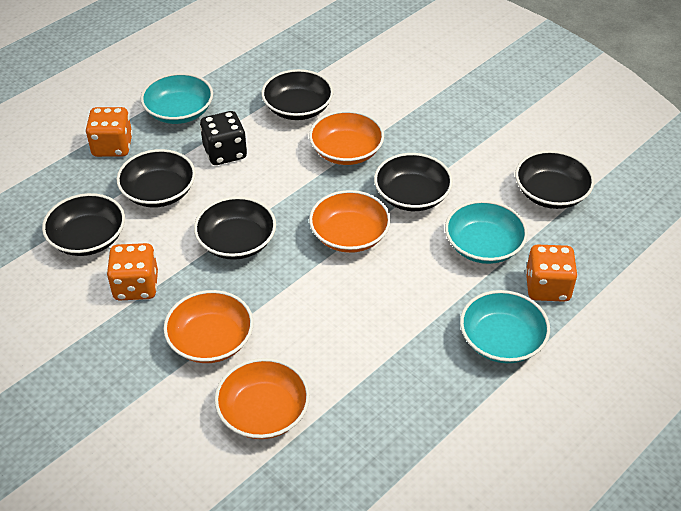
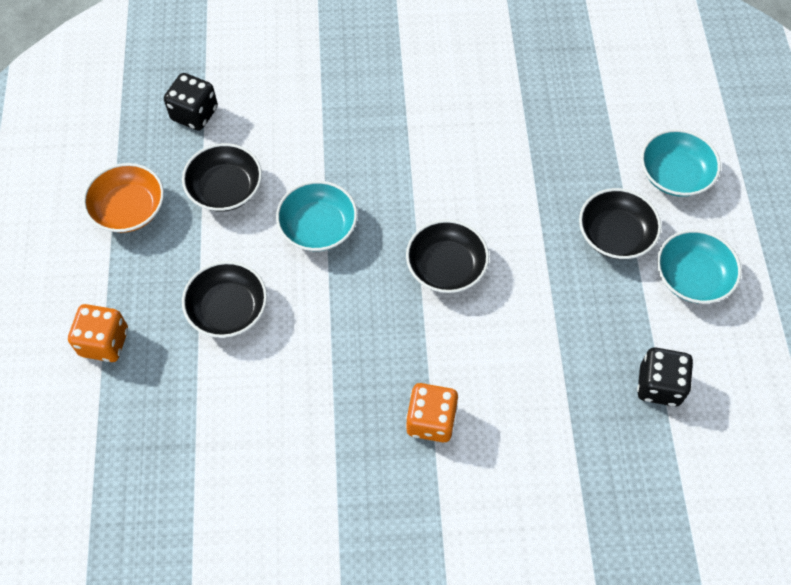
black bowl: [42,193,125,256] [117,149,196,208] [194,196,276,260] [261,69,333,120] [374,153,453,211] [515,150,595,209] = 6 -> [182,143,262,212] [182,261,267,338] [406,220,489,293] [579,188,661,259] = 4
black dice: [200,111,247,165] = 1 -> [164,73,218,131] [637,347,693,407] = 2
orange bowl: [163,290,254,363] [215,358,310,439] [309,110,384,165] [309,190,391,253] = 4 -> [83,163,164,233] = 1
orange dice: [85,107,133,157] [107,243,158,300] [525,245,578,302] = 3 -> [68,304,128,362] [406,383,458,442] = 2

